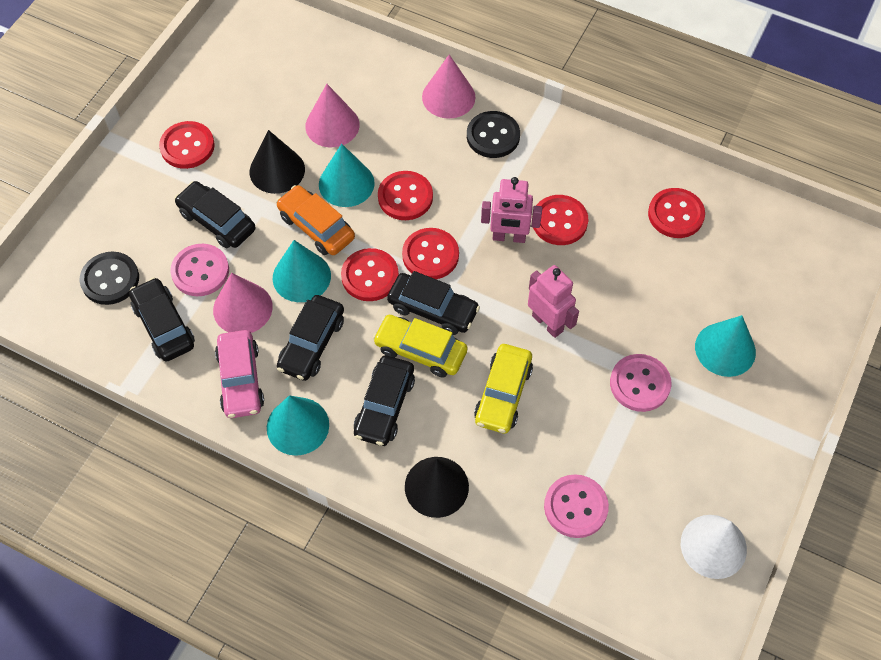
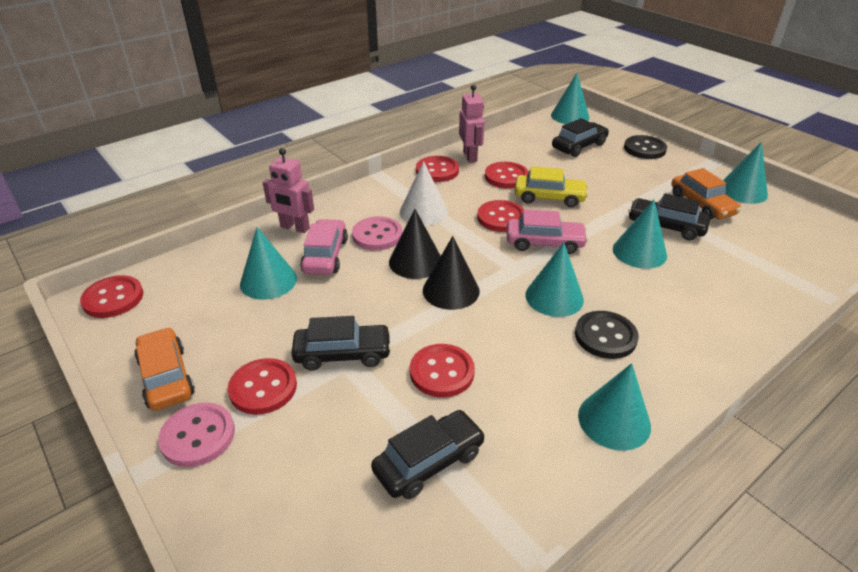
black car: [129,277,195,362] [174,181,256,248] [277,295,344,381] [354,356,415,446] [387,271,480,335] = 5 -> [291,316,392,371] [371,410,485,499] [552,118,609,157] [628,193,710,240] = 4
orange car: [276,185,355,255] = 1 -> [134,327,195,411] [671,168,741,220] = 2
pink button: [171,244,229,296] [544,474,609,538] [610,354,672,412] = 3 -> [158,403,235,467] [352,216,402,251] = 2
pink car: [215,330,264,418] = 1 -> [300,219,348,275] [507,209,588,254] = 2
pink cone: [213,273,273,333] [305,84,360,147] [422,55,475,119] = 3 -> none = 0
turquoise cone: [267,395,329,456] [273,240,331,302] [319,144,375,207] [695,315,756,377] = 4 -> [240,227,297,300] [525,243,584,317] [551,73,590,124] [578,363,651,451] [613,200,667,269] [723,142,768,204] = 6
yellow car: [373,315,467,377] [474,344,533,433] = 2 -> [515,166,588,207] = 1

